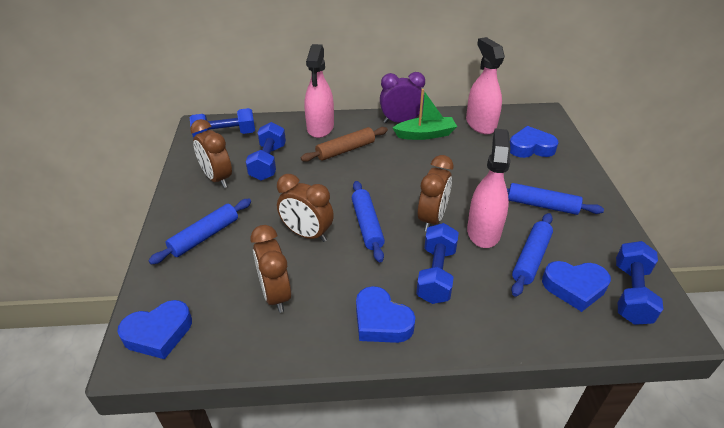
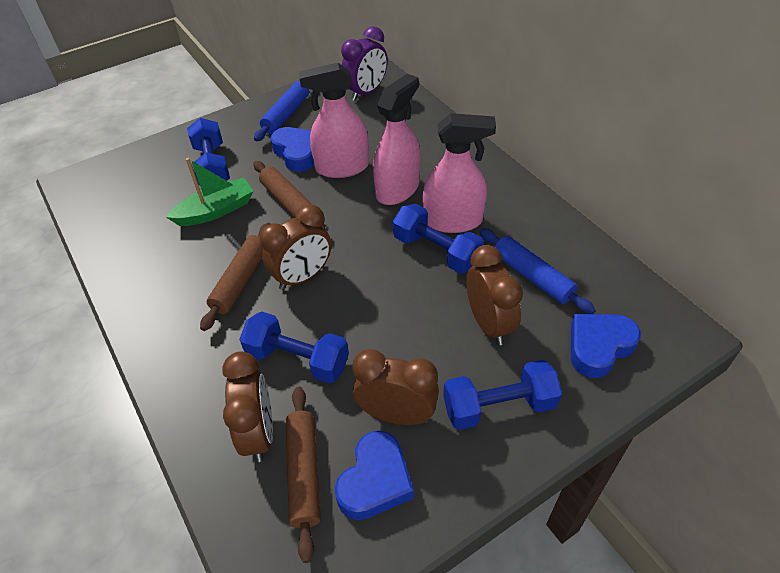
blue heart: [118,300,192,359] [356,286,415,343] [510,126,559,158] [542,261,611,312] = 4 -> [270,127,314,172] [335,431,414,520] [571,314,641,378] = 3
blue rolling pin: [149,199,251,265] [352,181,385,262] [507,183,604,215] [511,213,553,297] = 4 -> [254,81,309,142] [479,228,596,314] = 2
brown rolling pin: [301,127,388,162] = 1 -> [200,223,271,331] [253,161,325,229] [286,387,321,563] = 3

